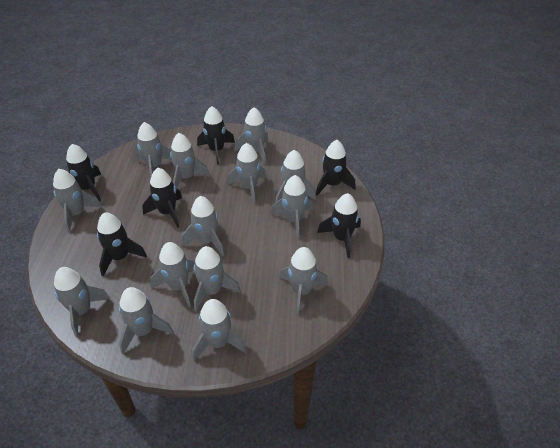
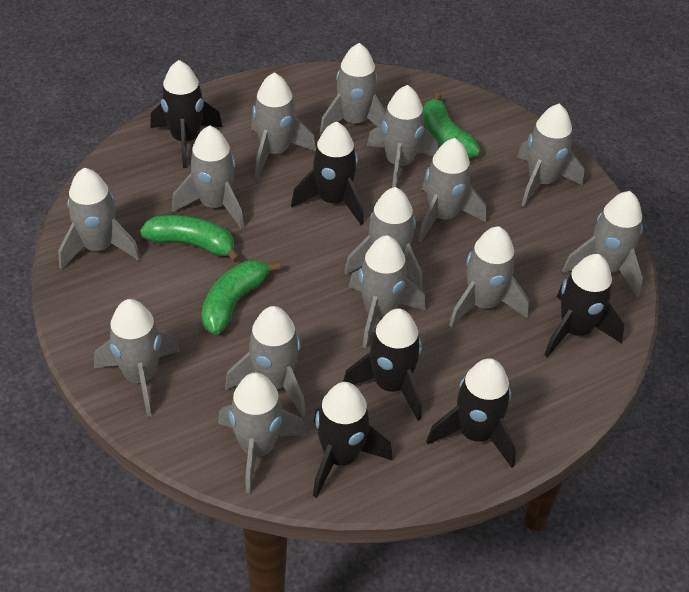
green banana: none = 0 -> [140,215,241,263] [201,260,281,335] [423,93,481,159] = 3

